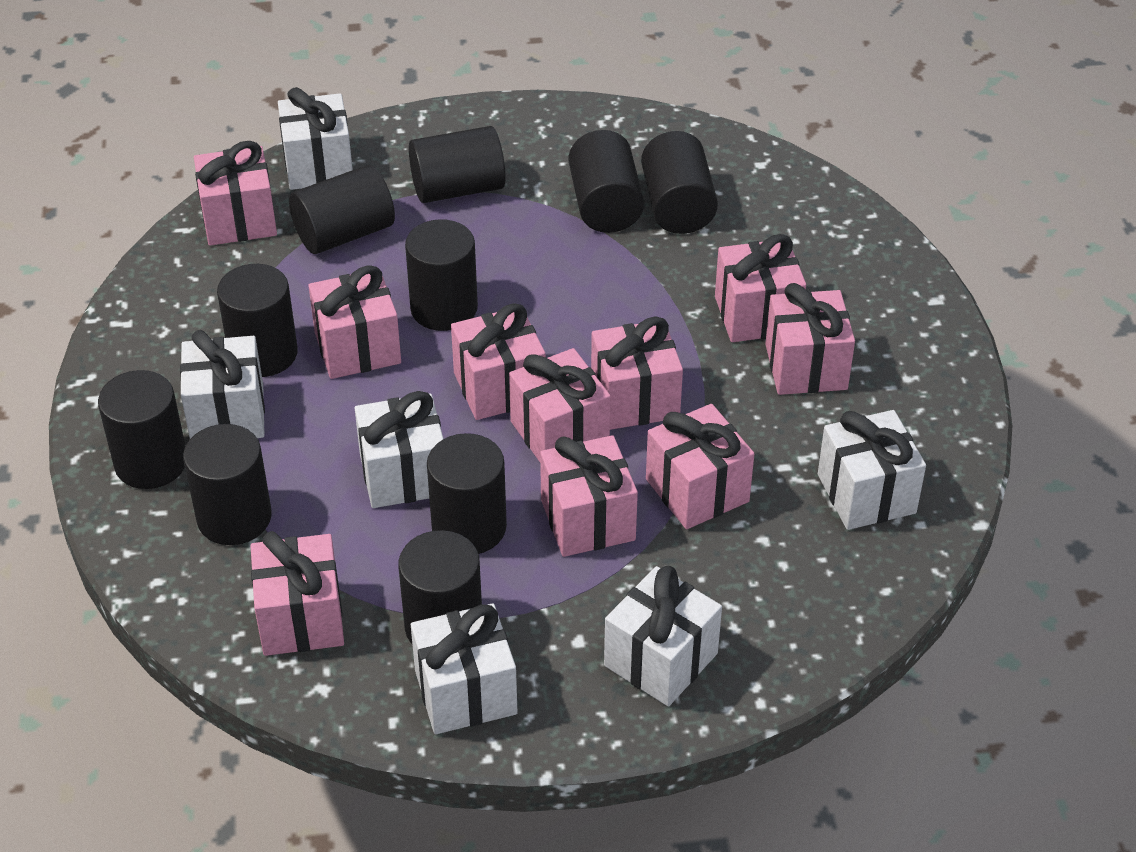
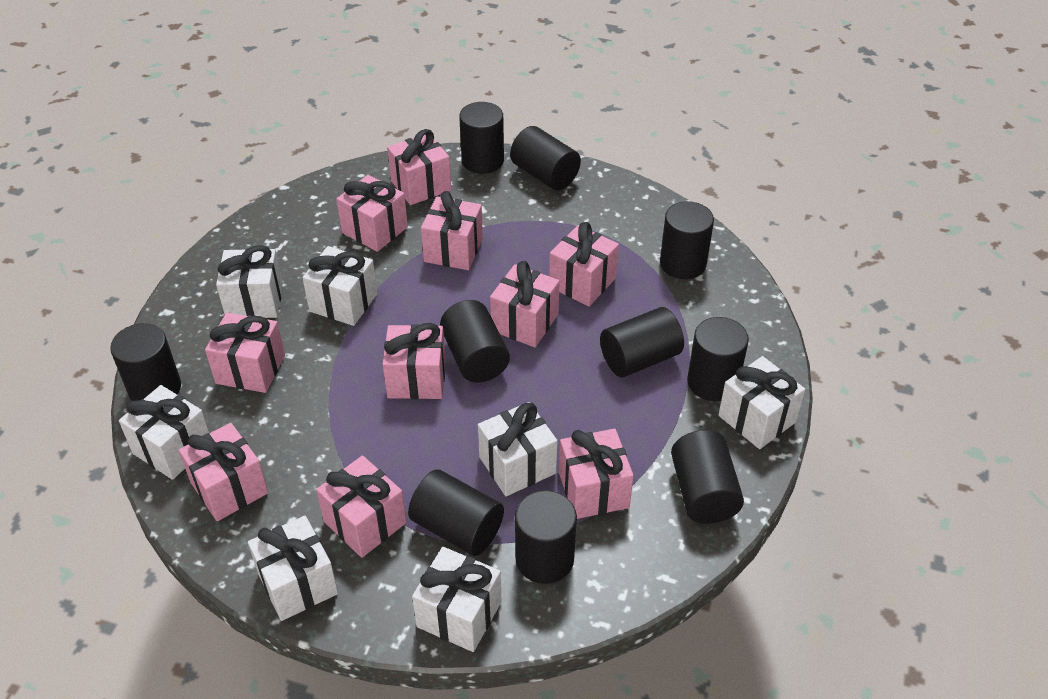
white gift: [180,330,265,439] [278,87,353,190] [355,391,443,508] [411,603,517,734] [604,566,722,706] [818,410,926,530] = 6 -> [119,385,209,480] [216,245,283,318] [248,516,338,621] [302,246,377,326] [412,547,502,652] [478,402,558,496] [718,356,805,449] = 7

